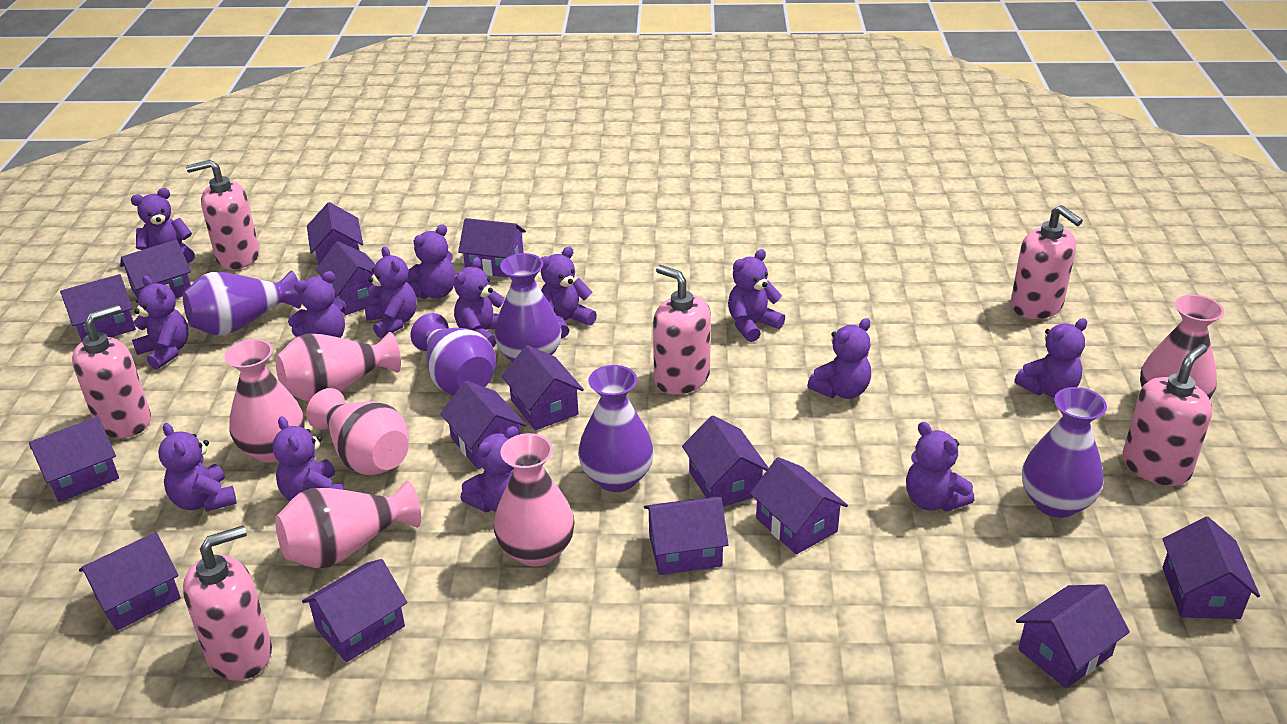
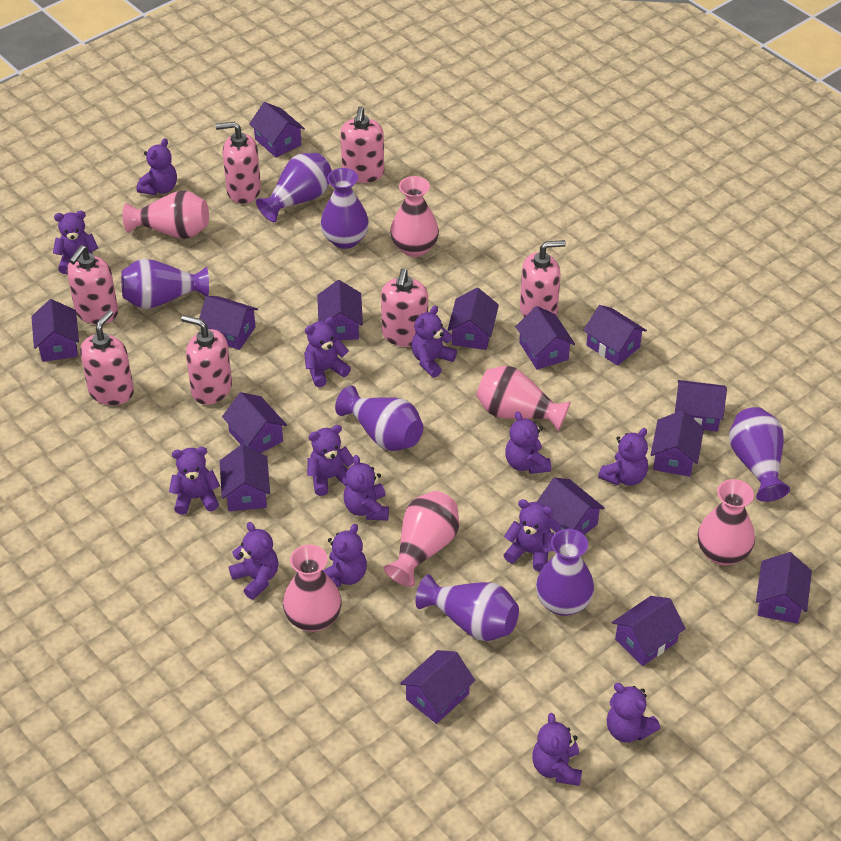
pink soap dispenser: [72,305,151,438] [183,526,272,681] [186,160,259,270] [653,265,711,395] [1010,205,1083,319] [1123,344,1212,486] = 6 -> [67,245,118,324] [80,310,134,405] [181,315,232,405] [216,122,261,204] [340,106,384,183] [381,268,428,347] [520,240,566,317] = 7
purple vase: [183,271,302,336] [411,313,496,396] [495,253,562,362] [578,365,654,492] [1022,387,1107,518] = 5 -> [121,259,209,309] [256,153,332,222] [320,168,369,249] [335,385,423,451] [415,574,519,641] [536,529,594,616] [729,407,790,502] = 7

